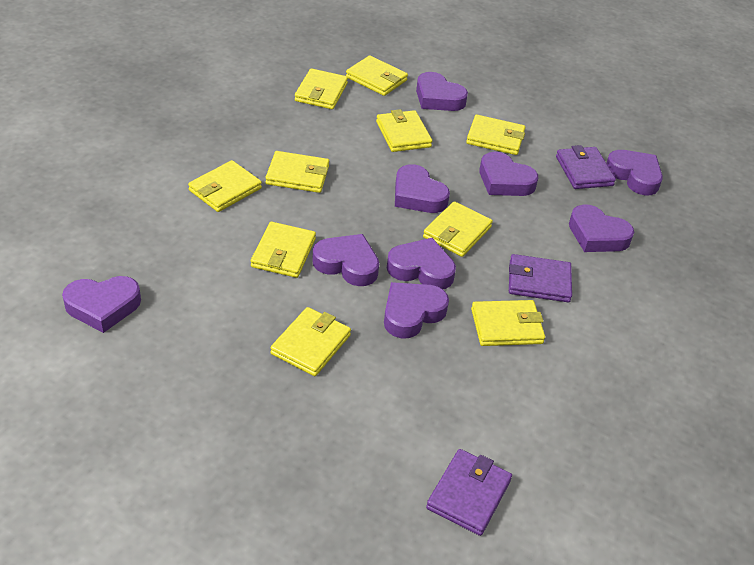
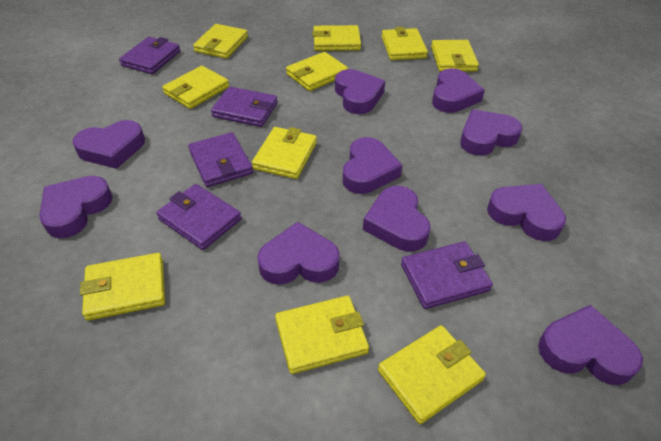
purple heart: [62,276,141,333] [312,234,379,286] [384,282,449,338] [387,238,456,289] [395,164,450,213] [416,72,468,111] [479,152,538,196] [569,204,634,252] [607,150,663,195] = 9 -> [39,176,113,238] [72,120,145,169] [257,222,340,285] [335,69,385,114] [343,137,402,194] [363,186,431,252] [432,68,485,113] [460,109,523,156] [487,184,566,241] [538,305,643,385] = 10
purple wallet: [426,449,512,536] [509,254,572,302] [556,145,616,189] = 3 -> [119,37,180,74] [156,184,242,250] [188,132,253,187] [211,87,278,127] [401,241,493,309] = 5

